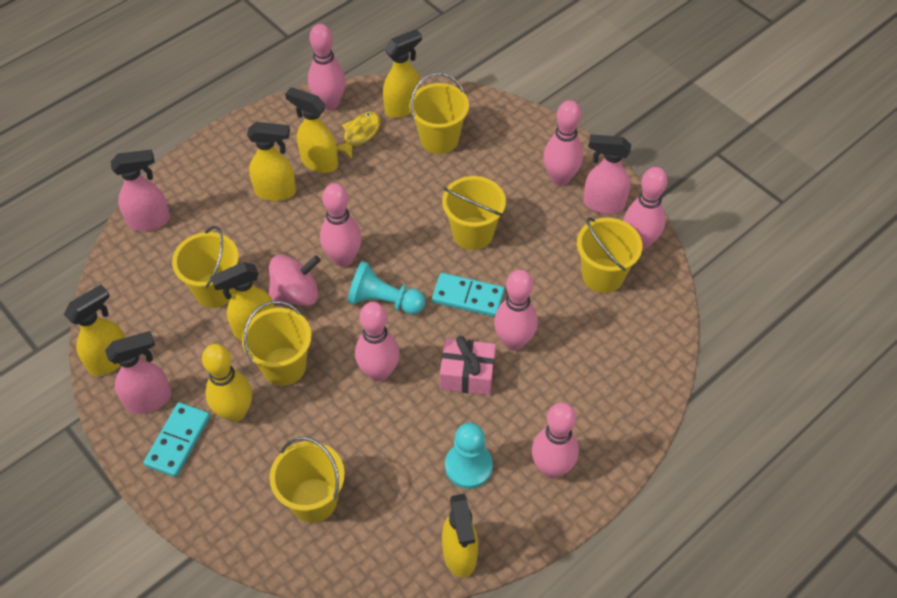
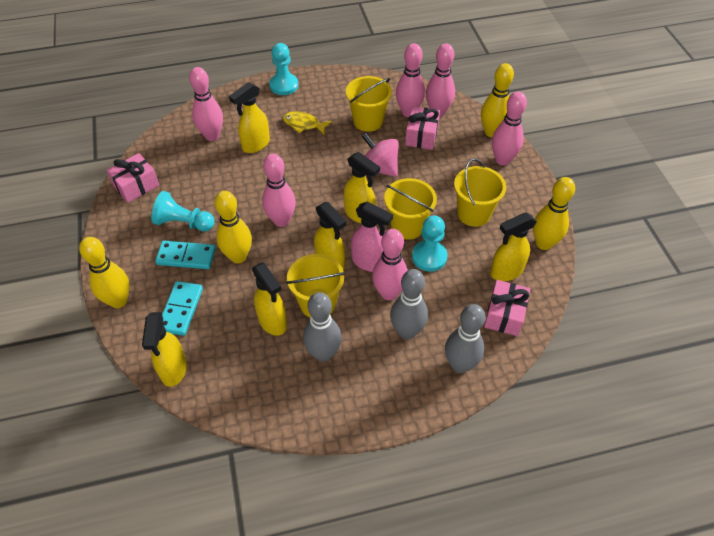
grey bowling pin: none = 0 -> [303,292,342,362] [390,269,428,339] [445,304,485,373] = 3
pink bowling pin: [308,24,346,110] [320,183,362,267] [355,302,400,381] [494,270,538,350] [532,402,579,478] [543,100,583,186] [624,167,667,251] = 7 -> [189,67,223,141] [262,153,296,227] [372,229,408,300] [396,43,425,117] [426,43,455,117] [492,91,527,165] = 6
pink gift: [440,336,496,395] = 1 -> [107,153,159,203] [405,106,440,150] [484,280,530,336] = 3
pink spray bottle: [105,331,172,414] [111,149,170,231] [583,134,631,214] = 3 -> [351,201,393,272] = 1
turquoise pawn: [347,261,425,315] [445,423,493,489] = 2 -> [151,191,215,231] [269,43,299,95] [412,215,448,272] = 3
yellow bowling pin: [202,344,252,422] = 1 -> [79,237,129,308] [215,191,252,263] [481,63,514,137] [533,177,575,250] = 4
yellow bucket: [172,226,239,308] [242,301,312,386] [269,437,345,523] [409,73,469,154] [442,176,506,250] [577,217,642,293] = 6 -> [286,254,345,317] [346,76,392,132] [384,178,437,240] [454,158,506,227] = 4

